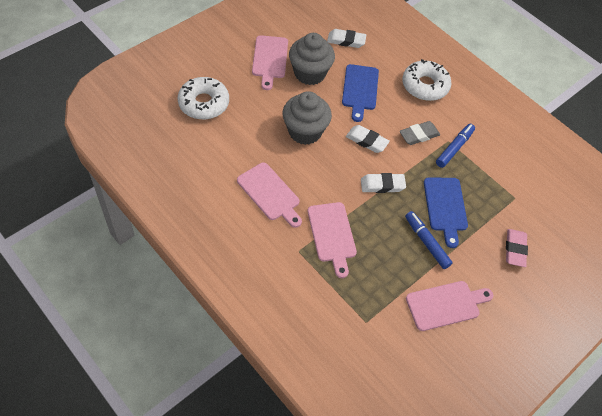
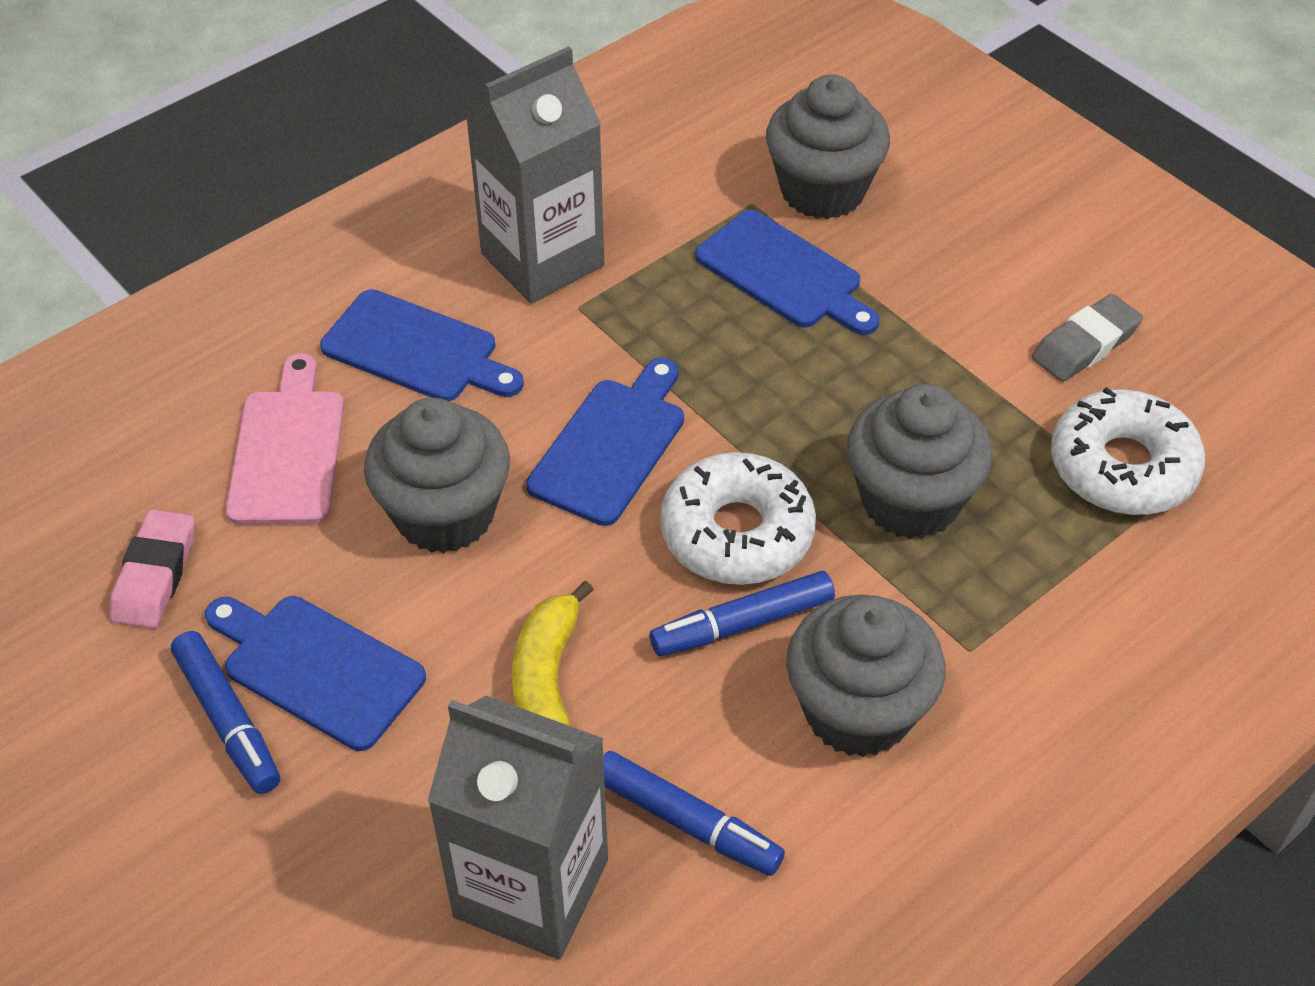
blue cutting board: [342,64,379,122] [424,178,468,248] = 2 -> [205,596,426,751] [320,289,524,401] [526,358,684,526] [695,210,880,335] = 4
blue marker: [405,211,453,269] [436,124,475,168] = 2 -> [171,631,280,794] [603,751,785,876] [650,571,835,656] = 3
grey carton: none = 0 -> [427,696,608,960] [465,46,604,304] = 2
grey cupcake: [283,91,332,145] [289,33,335,85] = 2 -> [364,397,510,553] [766,75,890,219] [786,595,946,757] [847,384,993,539] = 4
pink cutting board: [237,163,302,228] [252,35,288,90] [308,202,357,278] [406,281,493,331] = 4 -> [225,353,344,525] = 1
white eraser: [327,29,366,48] [346,125,390,153] [361,173,406,193] = 3 -> none = 0
yellow banana: none = 0 -> [512,581,594,726] = 1

